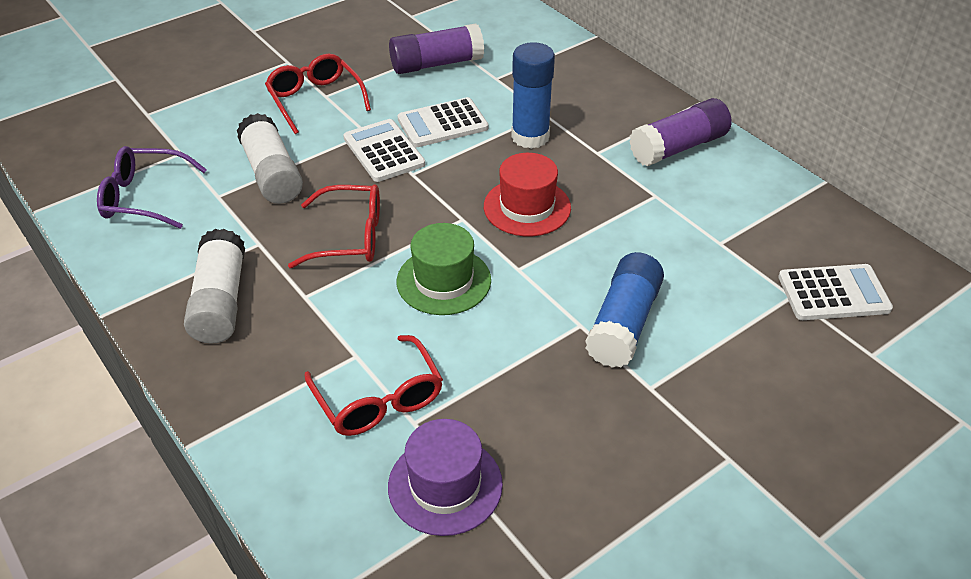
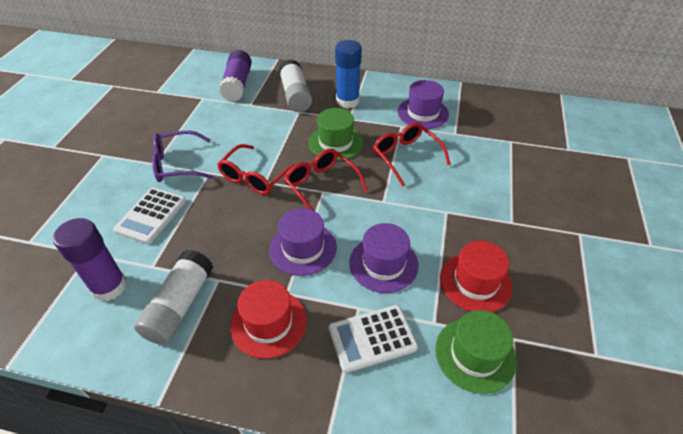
blue glue stick: [511,42,555,149] [585,252,664,368] = 2 -> [335,40,362,108] = 1
green hat: [397,223,491,315] = 1 -> [309,108,363,161] [435,310,517,394] = 2
purple hat: [388,419,503,536] = 1 -> [269,208,337,276] [349,223,419,293] [398,80,449,129] = 3
red hat: [484,153,571,236] = 1 -> [230,280,307,359] [440,241,513,312] = 2
white calculator: [343,119,425,182] [397,97,488,147] [778,264,893,320] = 3 -> [113,187,186,244] [328,305,418,373] = 2

